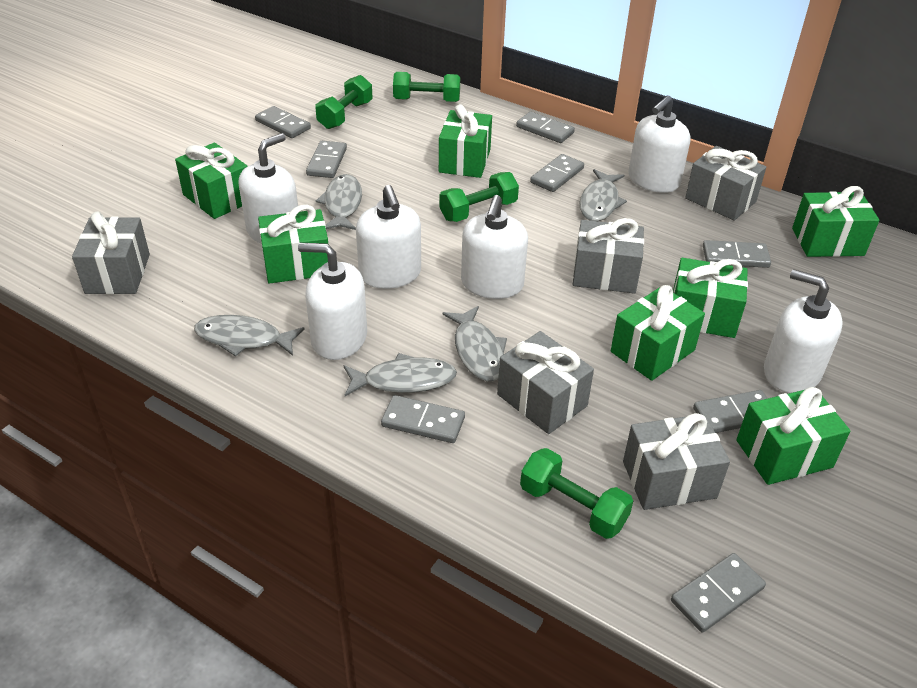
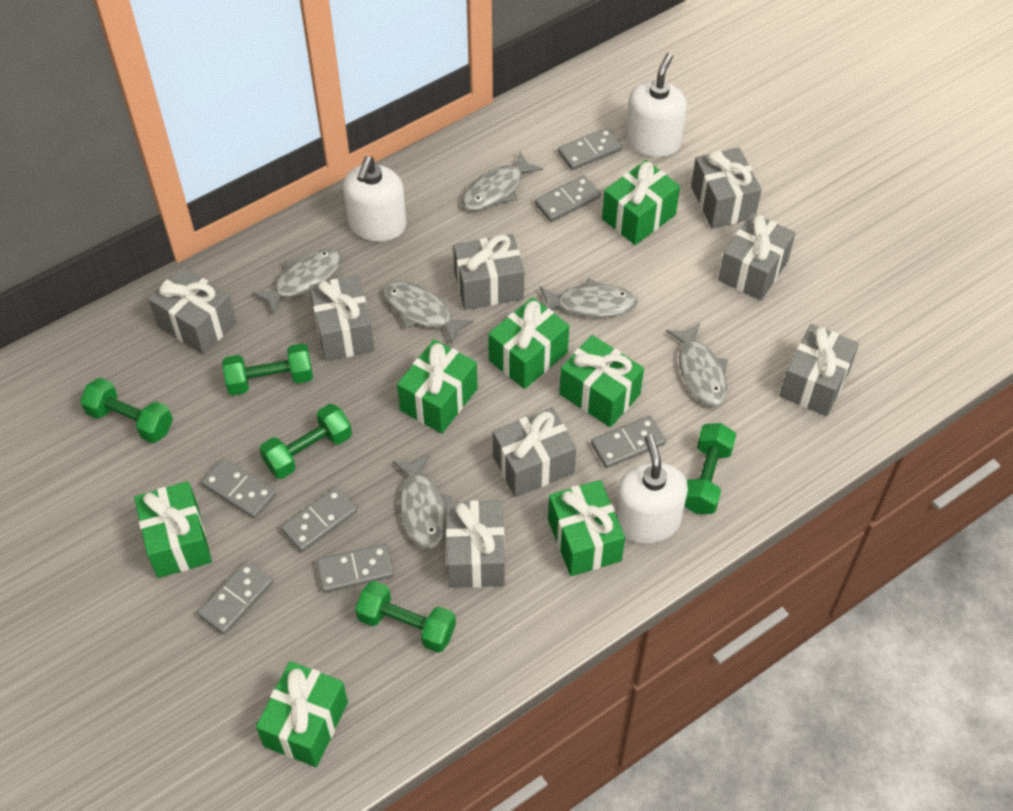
green dumbbell: [315,75,373,129] [393,72,460,102] [439,172,519,222] [520,448,633,539] = 4 -> [80,378,173,443] [222,343,313,395] [260,404,352,479] [355,581,456,653] [684,423,736,514] = 5
grey domino: [255,106,311,138] [306,141,347,178] [381,395,465,443] [516,111,575,143] [530,154,584,192] [671,553,766,633] [693,390,768,433] [703,240,771,268] = 8 -> [198,561,273,635] [201,458,276,519] [281,487,357,552] [316,544,394,593] [535,175,601,222] [558,127,623,170] [591,416,666,468] = 7
grey fish: [194,315,305,357] [316,174,362,230] [344,353,457,396] [442,306,507,381] [580,169,627,221] = 5 -> [252,249,342,316] [383,281,474,344] [392,454,452,549] [462,152,543,210] [540,278,638,317] [666,323,728,406] = 6
grey gift: [72,212,150,294] [497,331,594,434] [573,218,644,294] [623,413,730,510] [685,146,766,221] = 5 -> [148,267,236,355] [309,275,374,361] [446,500,505,588] [453,234,524,310] [493,407,576,497] [691,147,762,229] [718,213,795,301] [780,324,859,416] = 8
white soap dispenser: [238,133,298,244] [298,243,367,360] [356,185,421,289] [461,195,528,299] [628,95,691,193] [764,269,843,393] = 6 -> [343,156,407,242] [615,434,688,544] [626,53,687,157] = 3

